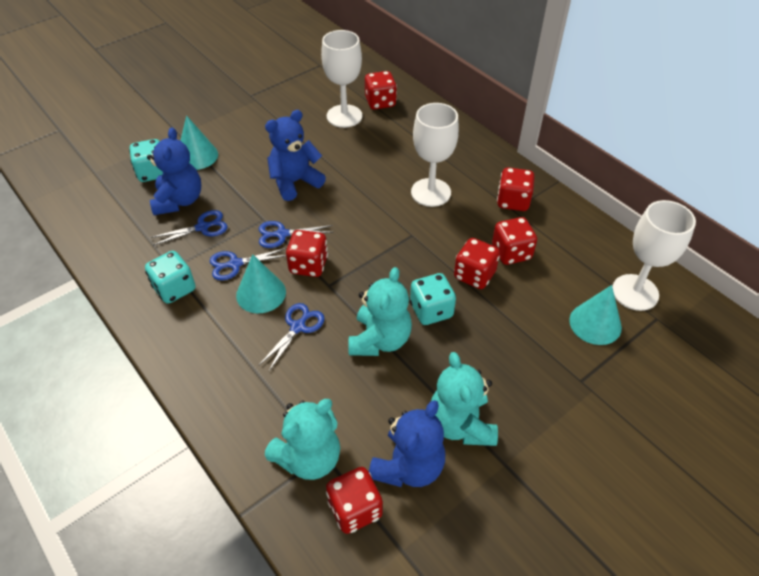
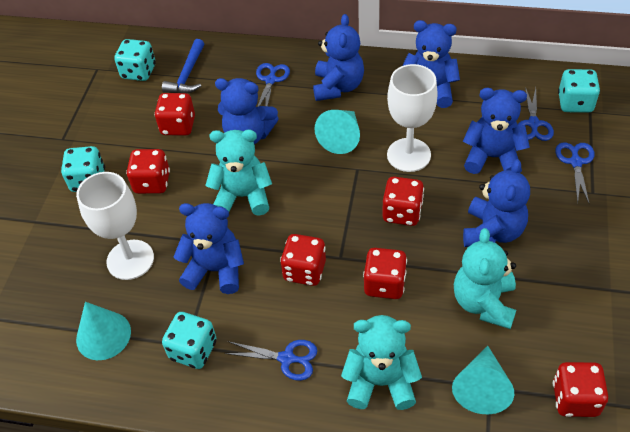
blue hammer: none = 0 -> [162,39,204,93] = 1
blue teddy bear: [147,127,201,215] [265,110,326,201] [369,400,445,487] = 3 -> [174,203,244,294] [215,78,279,144] [313,14,364,101] [402,20,460,108] [463,88,530,174] [463,159,530,247] = 6
turquoise dice: [129,139,163,182] [145,251,196,304] [410,273,456,325] = 3 -> [61,146,105,192] [114,39,156,81] [162,312,216,369] [558,69,600,113] = 4
white goblet: [321,30,362,128] [411,103,459,207] [612,200,696,311] = 3 -> [76,172,154,280] [387,64,438,172] = 2

